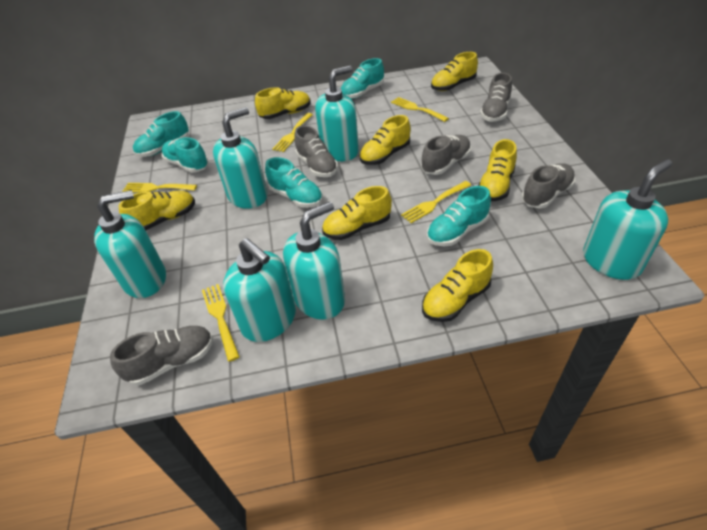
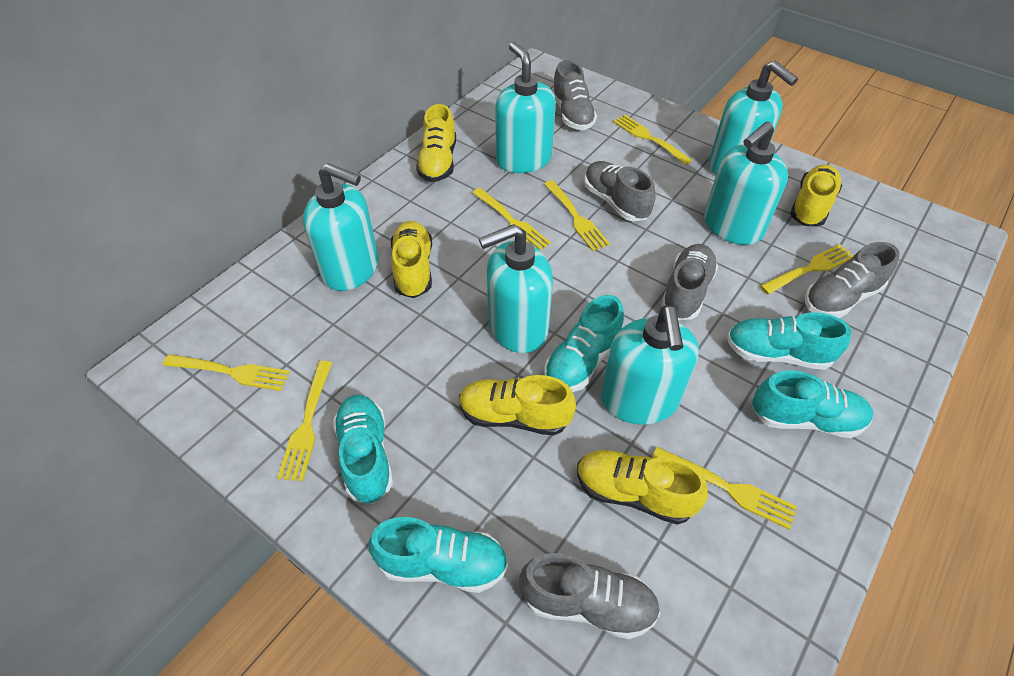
yellow fork: [122,183,197,193] [202,284,240,362] [272,113,313,152] [391,97,449,122] [401,181,471,223] = 5 -> [163,354,290,391] [277,361,332,481] [472,188,551,250] [544,180,610,251] [613,115,692,165] [652,447,797,530] [760,244,854,294] = 7
yellow shoe: [119,190,195,230] [255,87,311,119] [322,186,392,240] [360,115,411,165] [422,249,493,322] [431,52,478,91] [478,139,517,201] = 7 -> [391,221,432,298] [416,104,456,182] [459,375,576,435] [577,450,708,525] [790,164,842,226] = 5

